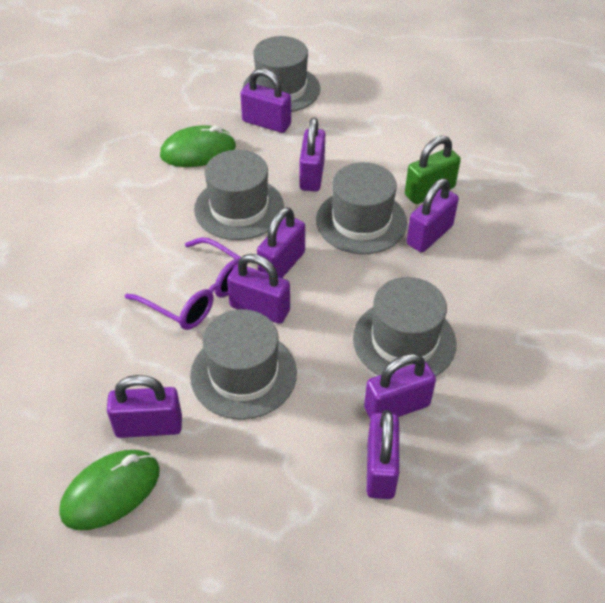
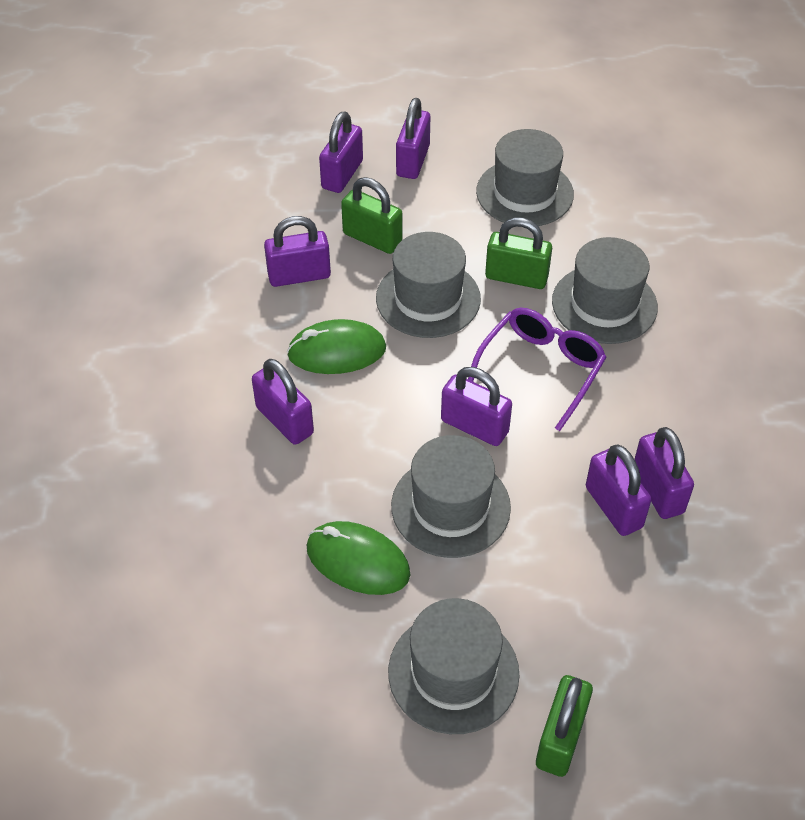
green padlock: [405,136,461,204] = 1 -> [341,177,402,254] [485,217,552,289] [536,675,593,777] = 3
purple padlock: [107,375,182,438] [227,254,290,324] [240,68,291,133] [257,207,305,278] [299,118,325,191] [364,354,436,418] [367,410,399,499] [407,178,459,252] = 8 -> [252,359,314,445] [264,216,331,287] [319,111,363,193] [396,98,430,179] [441,367,512,446] [586,444,651,536] [635,427,694,519] = 7

